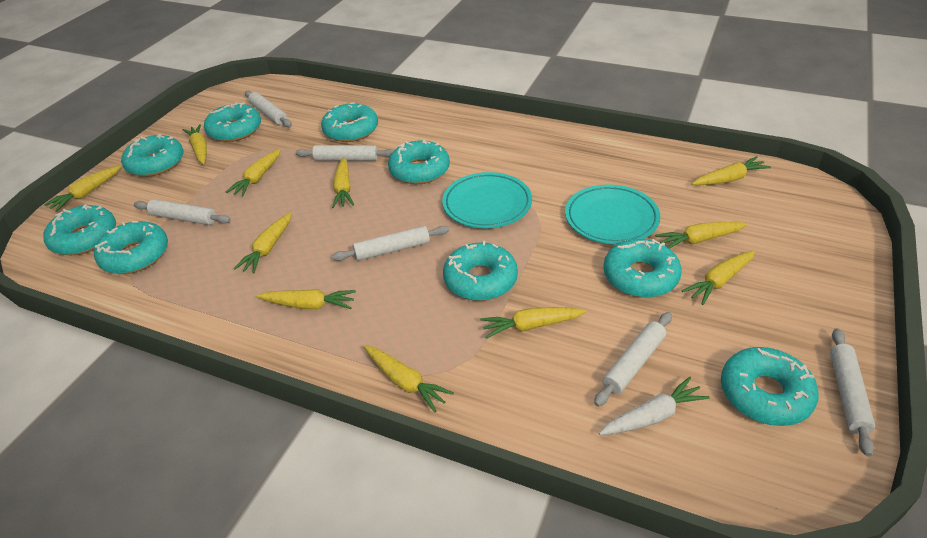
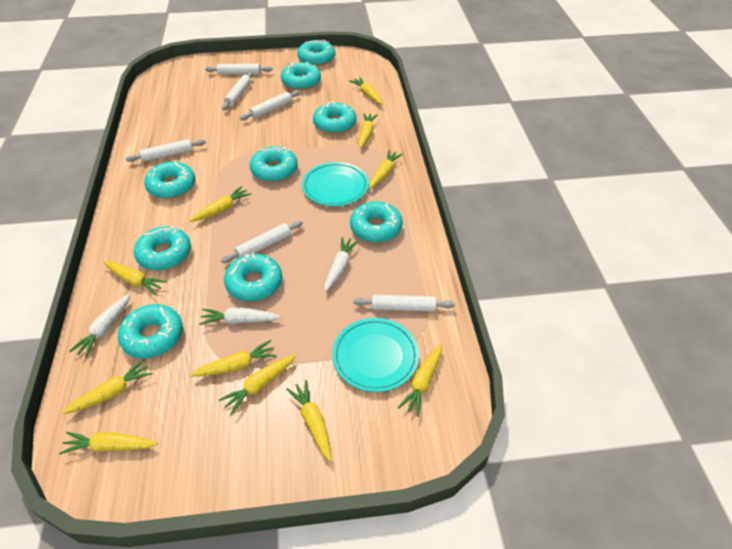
white carrot: [599,377,710,435] = 1 -> [70,293,131,358] [199,308,281,325] [325,237,359,292] = 3

